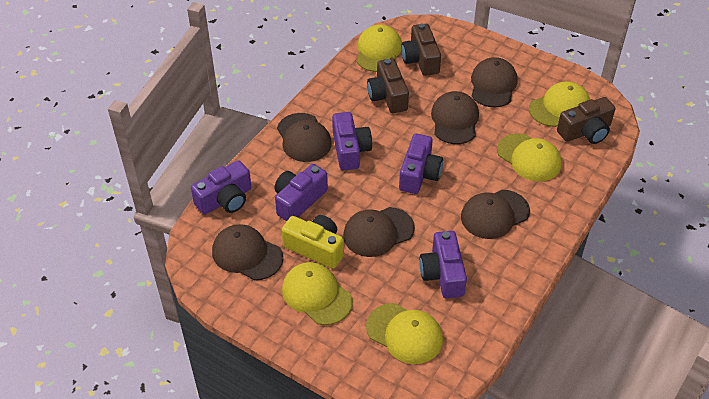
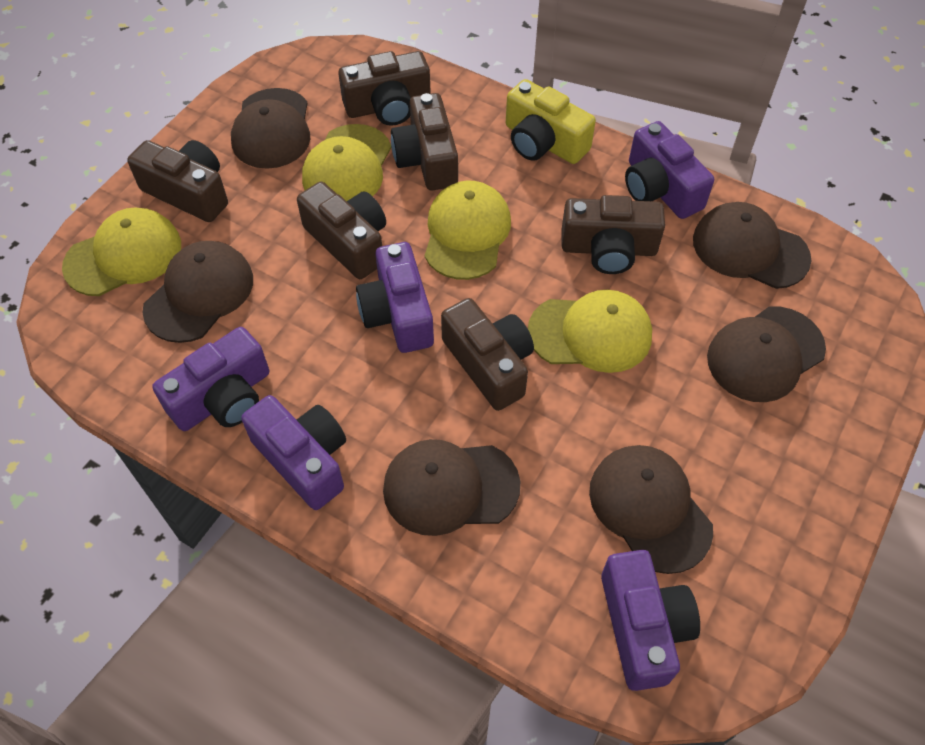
brown camera: [367,59,409,113] [401,23,441,76] [557,97,615,144] = 3 -> [127,140,228,222] [297,182,386,279] [338,51,431,126] [391,93,458,190] [441,298,534,411] [562,195,665,274] = 6
yellow cap: [282,262,353,325] [357,25,402,72] [366,303,443,364] [497,133,561,182] [529,81,590,127] = 5 -> [62,207,181,296] [302,124,391,201] [425,181,511,280] [528,290,652,373] = 4

